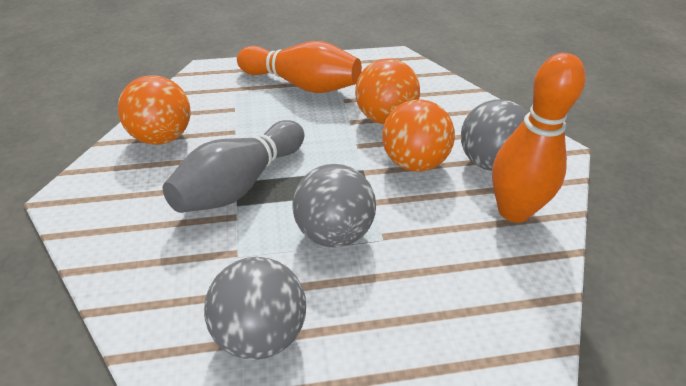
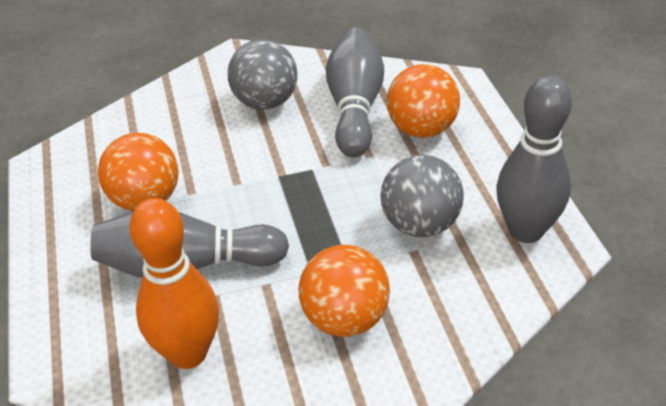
grey ball: [204,257,306,360] [292,164,376,247] [461,99,527,171] = 3 -> [228,39,297,110] [380,155,464,237] = 2
grey bowling pin: [163,120,304,213] = 1 -> [90,211,289,278] [326,28,384,157] [497,76,572,243] = 3
orange bowling pin: [237,41,362,93] [492,53,585,223] = 2 -> [129,198,219,369] = 1

